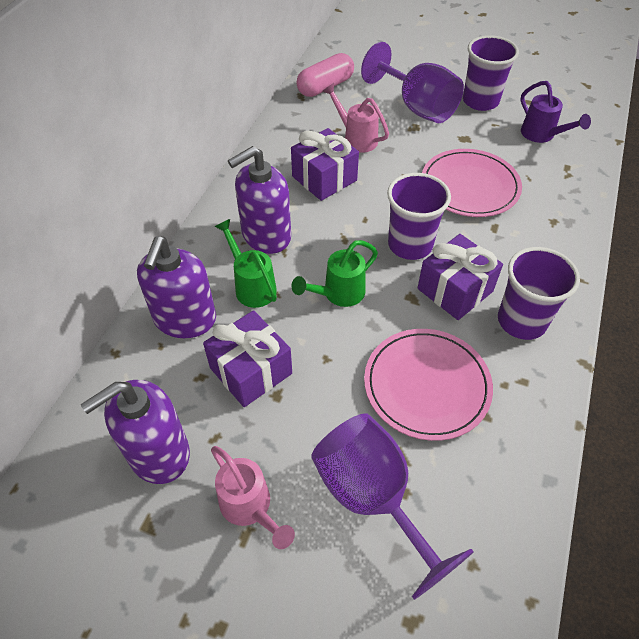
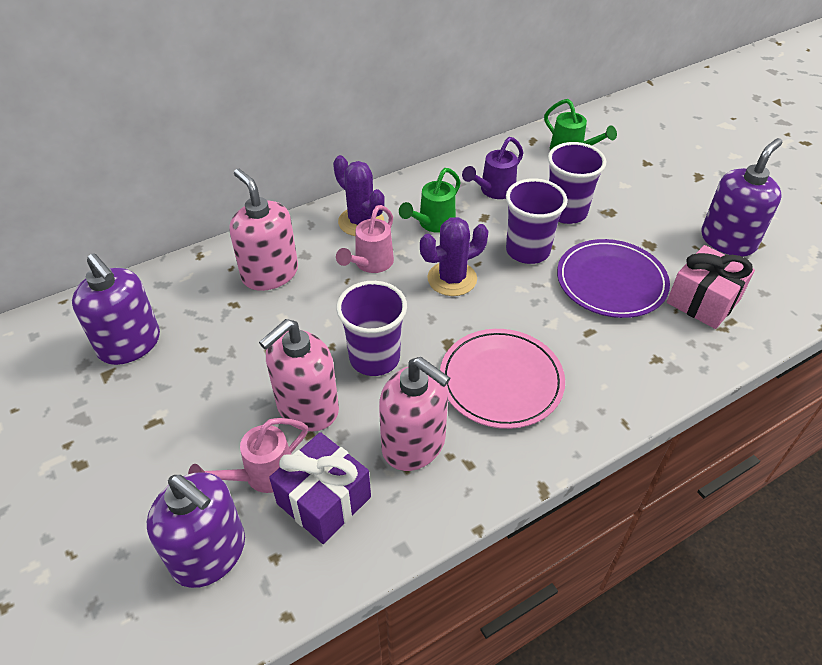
pink capsule: [297,53,354,97] = 1 -> none = 0
pink gift: none = 0 -> [667,245,755,329] = 1
pink plate: [364,329,493,441] [422,149,522,217] = 2 -> [440,329,565,429] = 1
pink soap dispenser: none = 0 -> [230,169,298,291] [259,319,339,431] [379,357,450,471] = 3
purple cactus: none = 0 -> [333,155,385,236] [420,217,489,296] = 2
purple gift: [203,310,292,407] [291,128,359,201] [418,234,503,320] = 3 -> [269,432,371,544] = 1
purple goblet: [311,414,474,600] [361,42,464,123] = 2 -> none = 0
purple plate: none = 0 -> [557,239,670,318] = 1

